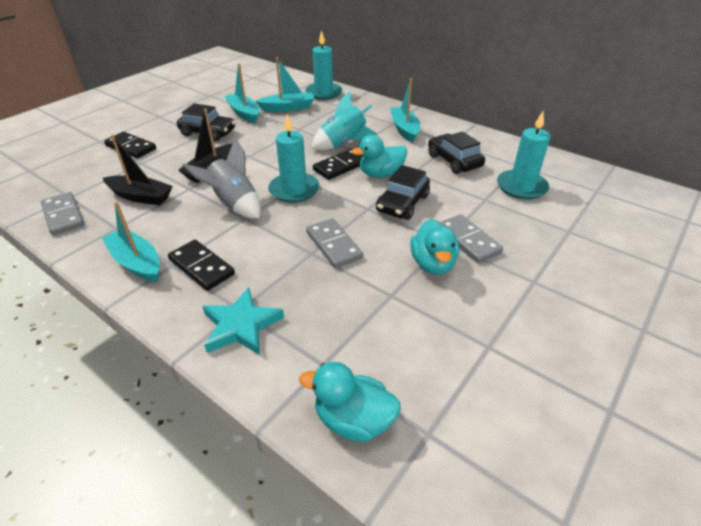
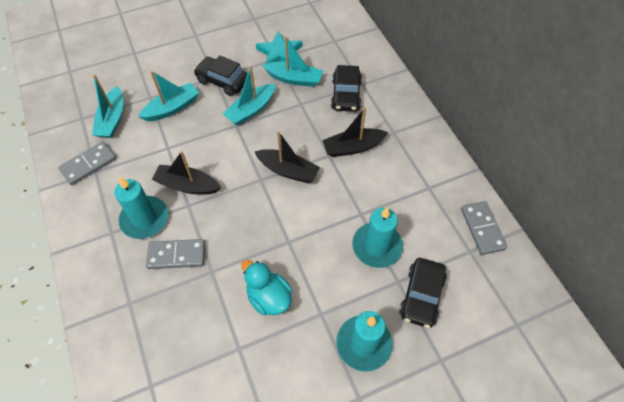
black boat: [103,134,173,205] [178,108,232,183] = 2 -> [152,151,221,195] [255,131,320,183] [322,107,388,157] = 3
black domino: [104,132,156,158] [168,240,235,291] [313,148,363,180] = 3 -> none = 0
grey rocket: [183,138,261,219] = 1 -> none = 0
turquoise duck: [299,362,401,442] [352,135,407,178] [410,219,459,275] = 3 -> [241,260,292,315] = 1
turquoise rocket: [312,91,377,150] = 1 -> none = 0

